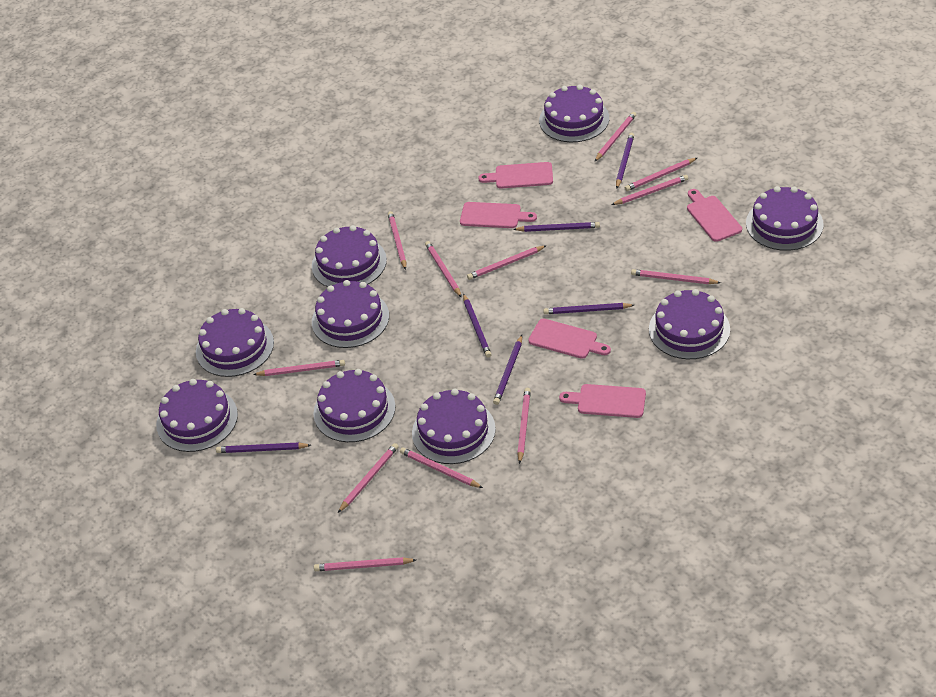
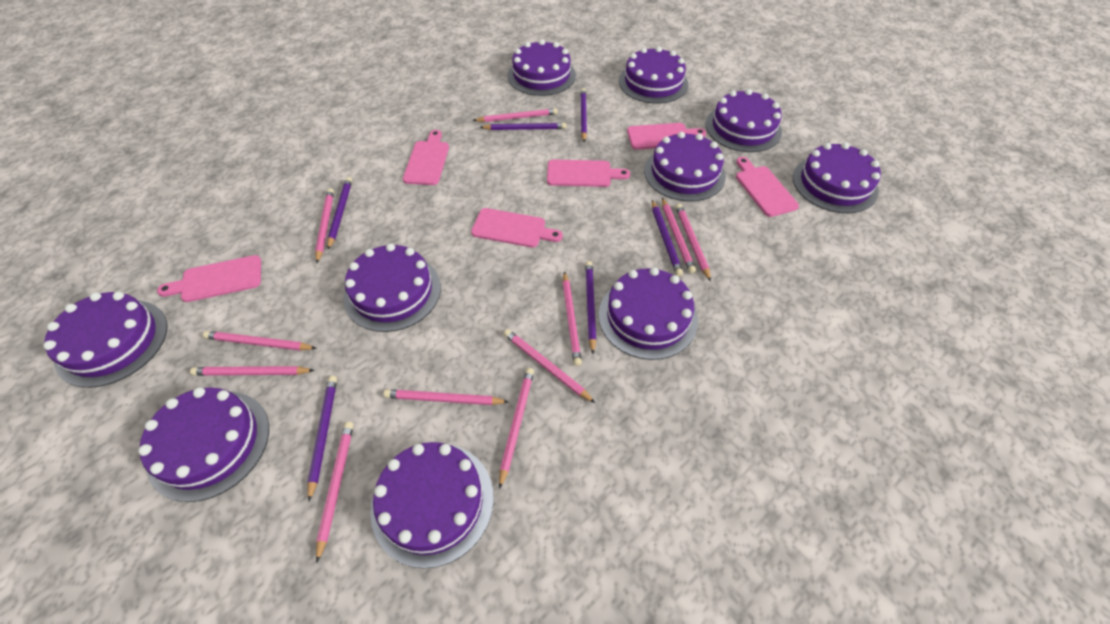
pink cutting board: [460,202,537,228] [478,162,553,189] [528,319,611,359] [559,384,646,418] [687,189,742,242] = 5 -> [157,255,261,302] [403,130,449,185] [471,208,563,248] [547,159,630,187] [627,123,706,150] [736,157,799,217] = 6
pink pencil: [253,360,345,376] [314,557,416,571] [338,443,399,513] [388,211,406,270] [400,447,483,488] [425,241,462,298] [467,245,547,280] [517,388,531,464] [594,112,636,162] [612,175,688,205] [625,158,697,191] [631,269,721,284] = 12 -> [190,366,315,376] [203,331,317,351] [315,188,334,263] [316,422,354,563] [383,389,509,405] [473,108,558,122] [499,368,534,489] [504,329,595,403] [562,271,582,366] [662,198,696,273] [676,204,711,282] = 11
purple cake: [156,379,238,452] [196,308,274,377] [312,225,387,287] [312,280,389,348] [314,369,395,442] [412,389,496,464] [539,84,609,142] [649,289,730,359] [746,186,824,251] = 9 -> [43,292,168,388] [138,387,269,502] [344,243,441,332] [370,442,494,569] [508,40,576,96] [598,267,698,360] [619,47,688,103] [644,132,726,202] [706,89,782,152] [793,143,881,213] = 10

